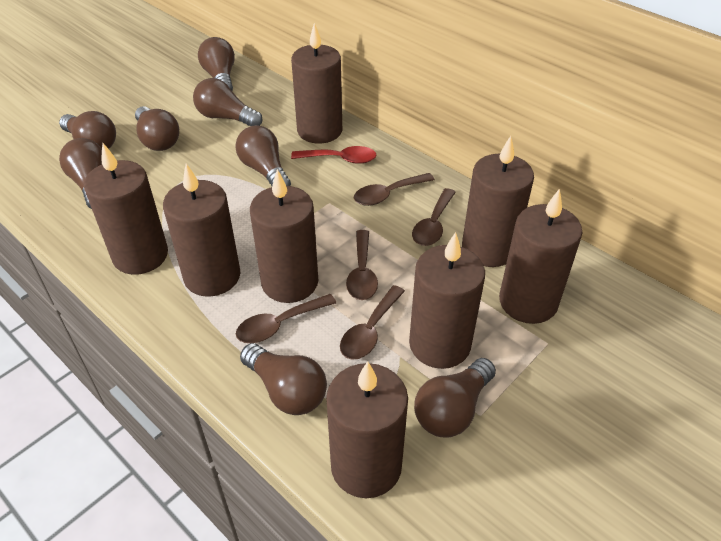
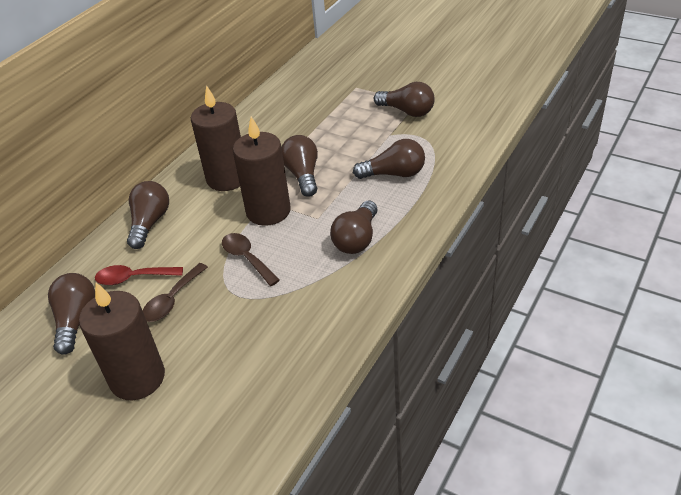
brown candle: [84,143,168,275] [163,164,241,297] [250,169,318,303] [291,23,342,144] [326,361,408,498] [409,232,485,369] [462,136,534,267] [499,189,582,324] = 8 -> [79,282,165,401] [191,85,241,191] [233,116,291,226] = 3
brown light bulb: [59,111,116,149] [59,138,102,209] [135,106,179,151] [193,78,263,126] [198,37,235,91] [235,125,291,186] [240,343,327,415] [414,358,496,438] = 8 -> [48,273,95,355] [127,181,169,249] [281,135,318,197] [330,201,377,254] [353,139,425,179] [374,82,435,117] = 6
brown spoon: [236,294,336,343] [340,285,405,360] [346,230,378,300] [354,173,435,206] [412,188,456,246] = 5 -> [142,263,208,322] [222,233,280,286] = 2

